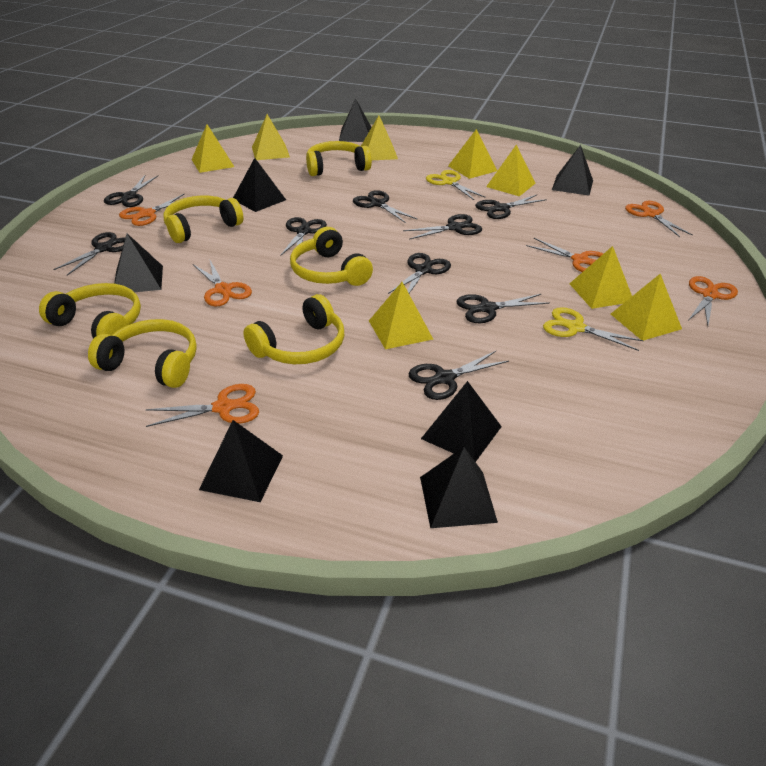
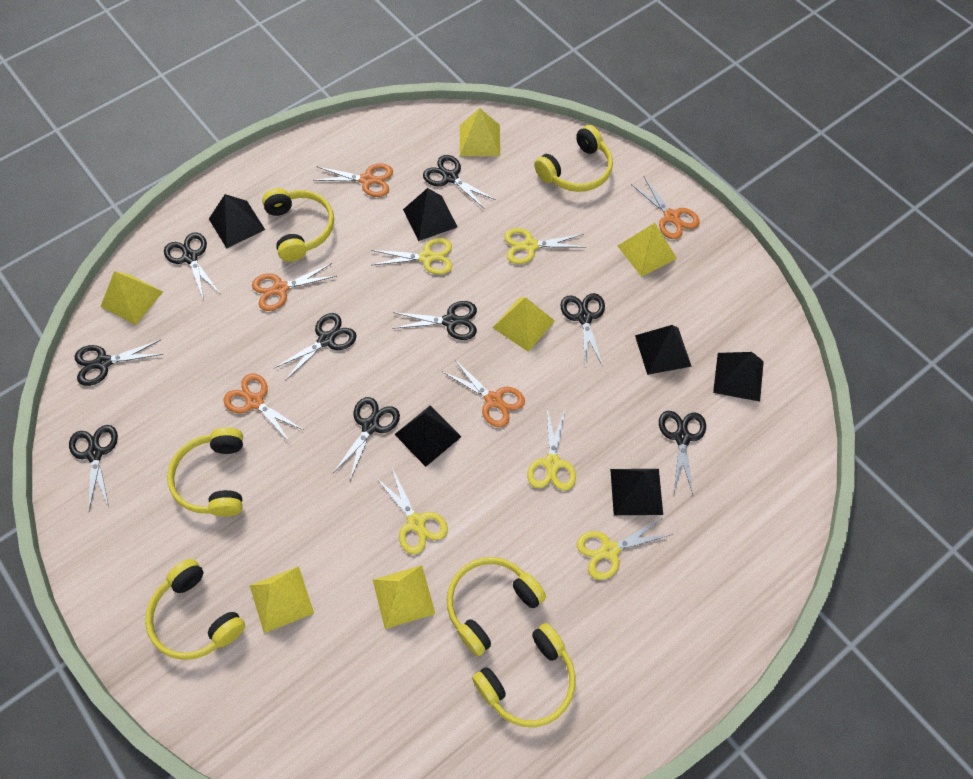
black pyramid: [114,234,163,292] [199,420,283,502] [233,158,286,212] [339,99,372,142] [420,447,498,528] [421,381,502,462] [552,145,593,195] = 7 -> [209,194,265,248] [394,405,461,467] [403,188,458,241] [610,469,663,515] [635,325,692,375] [713,352,764,402] = 6
orange scissors: [119,194,184,226] [146,384,259,427] [193,260,252,306] [526,238,604,272] [625,201,693,237] [689,276,738,325] = 6 -> [224,374,303,442] [252,263,337,311] [313,163,393,197] [443,359,525,427] [631,177,699,239] = 5
yellow pyramid: [191,124,234,173] [252,114,290,160] [361,115,398,160] [369,282,433,349] [448,129,497,179] [486,145,535,196] [569,246,632,309] [611,274,682,340] = 8 -> [100,271,163,325] [250,566,314,633] [373,565,435,629] [460,108,500,156] [493,297,555,352] [617,223,677,277] = 6
yellow scissors: [426,170,486,200] [543,307,644,351] = 2 -> [371,238,452,275] [377,468,448,555] [504,228,587,264] [527,407,576,491] [577,517,673,580] = 5

